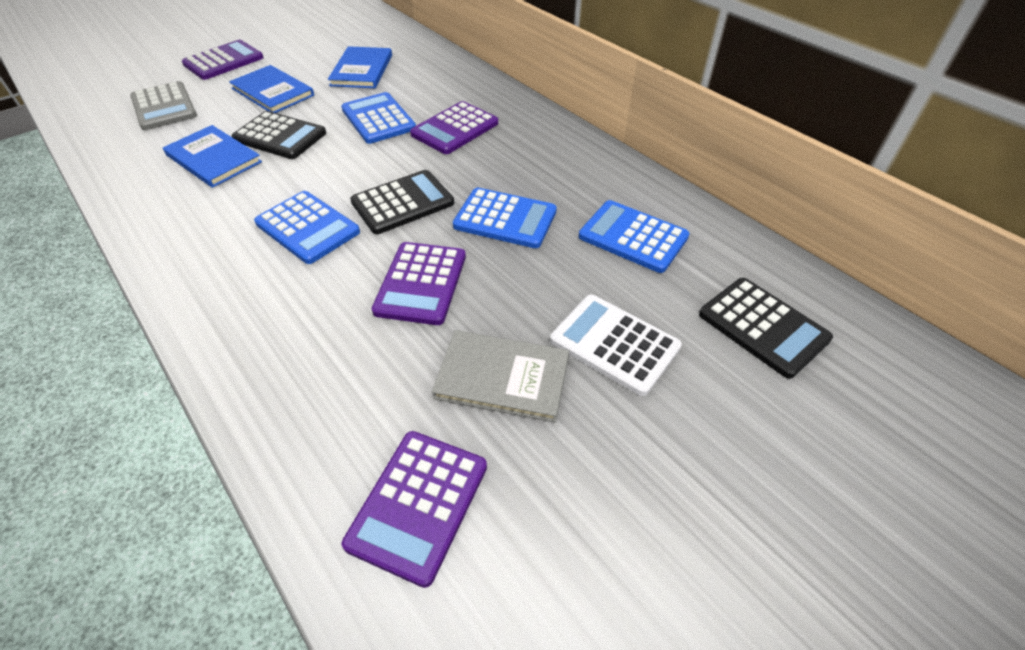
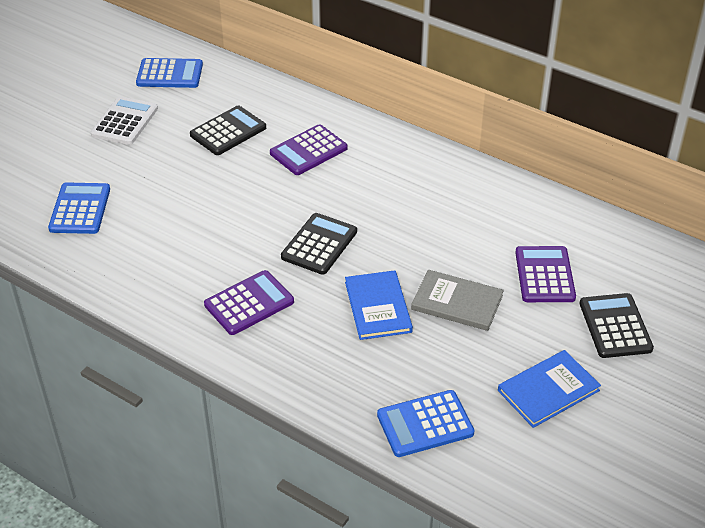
blue book: [163,125,262,188] [229,65,314,113] [328,46,392,88] = 3 -> [345,270,413,340] [498,350,601,428] = 2
blue calculator: [254,191,360,264] [341,92,416,144] [453,188,557,248] [579,200,690,273] = 4 -> [48,182,110,234] [136,58,203,88] [377,390,475,457] = 3
grey calculator: [130,81,197,130] = 1 -> none = 0
purple calculator: [182,40,264,80] [342,431,487,588] [372,242,466,325] [410,101,498,154] = 4 -> [204,270,294,335] [270,124,348,175] [515,246,576,302] = 3

